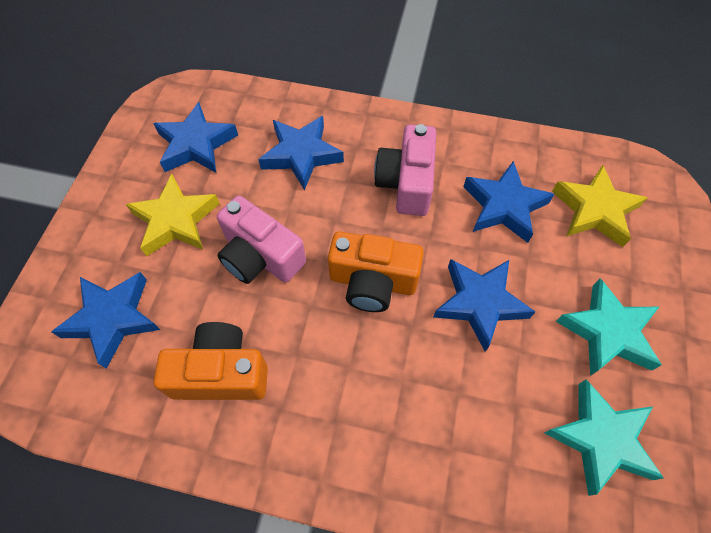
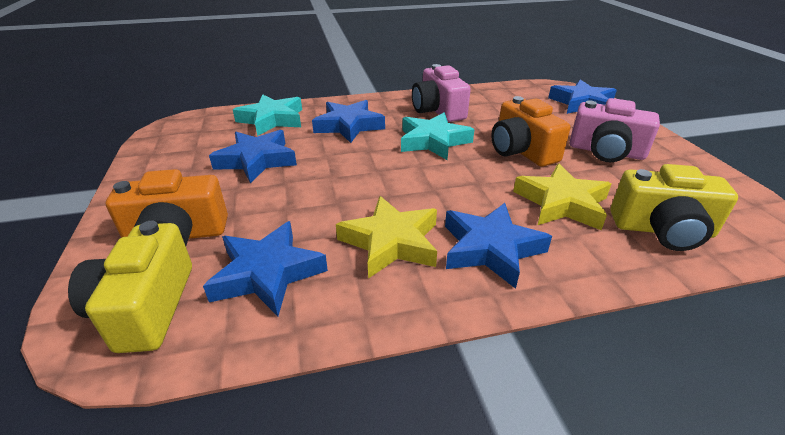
yellow camera: none = 0 -> [68,221,192,353] [611,164,738,251] = 2

